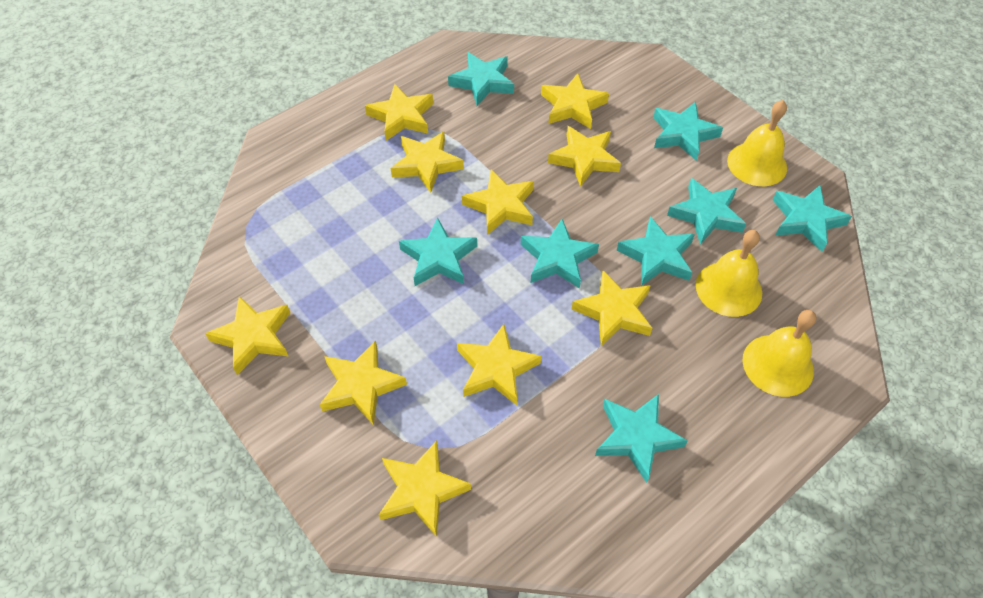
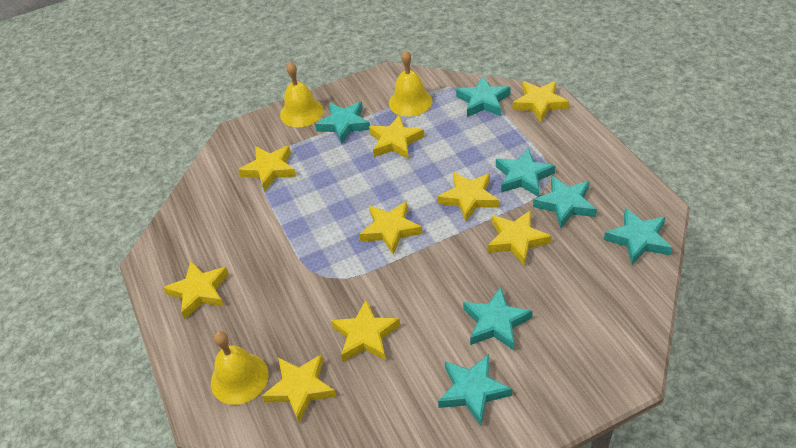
turquoise star: [399,218,477,286] [448,52,514,106] [521,219,599,289] [595,394,688,483] [617,216,695,286] [653,102,723,161] [667,178,746,245] [773,185,852,252] = 8 -> [315,101,370,144] [438,354,512,426] [456,76,511,117] [463,287,533,350] [496,148,555,197] [533,176,597,229] [604,208,672,264] = 7
yellow star: [205,296,290,375] [320,341,407,425] [365,84,433,141] [379,440,471,537] [391,132,464,193] [457,324,541,405] [462,169,534,235] [541,73,609,129] [548,126,621,187] [572,270,652,346] = 10 -> [163,261,229,319] [238,146,296,192] [262,354,336,423] [331,300,400,362] [359,201,423,255] [369,115,424,159] [437,172,499,222] [487,210,552,266] [512,81,569,122] = 9

